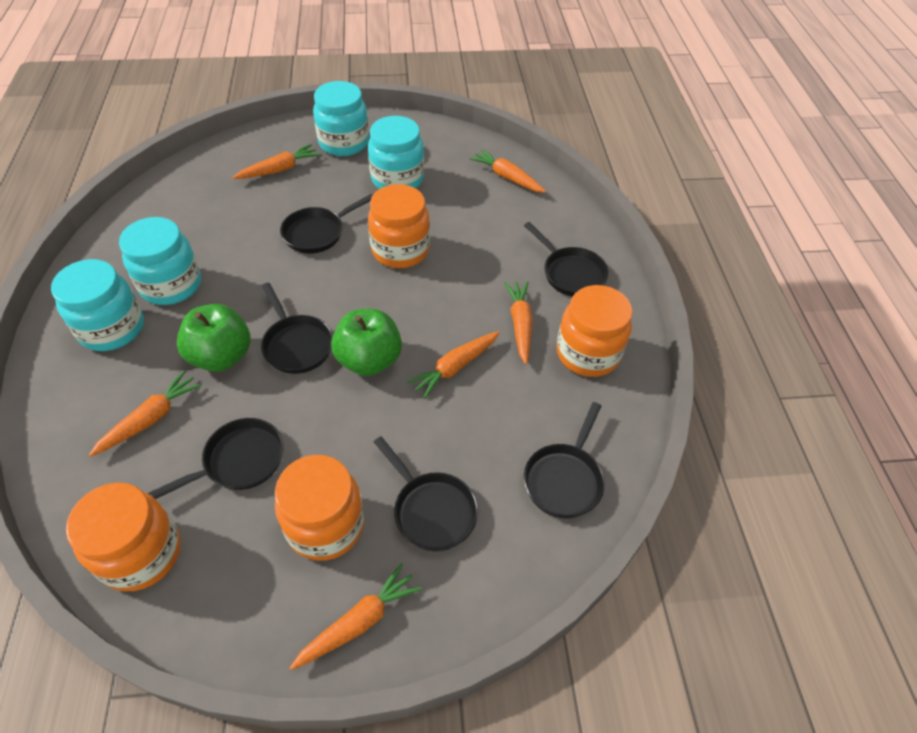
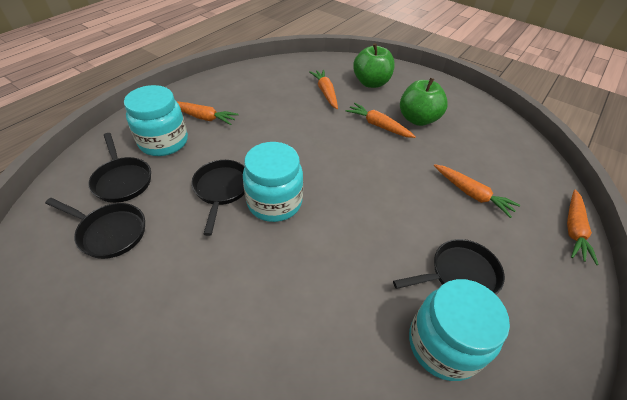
black pan: [147,418,284,499] [261,283,333,374] [280,194,373,254] [374,436,478,552] [524,222,609,296] [524,402,605,518] = 6 -> [45,198,145,259] [88,133,151,203] [191,160,245,236] [393,239,505,295] = 4
orange carrot: [89,371,202,457] [233,144,320,179] [290,563,422,670] [407,331,500,399] [469,149,546,193] [504,281,533,365] = 6 -> [176,101,239,125] [309,69,338,109] [346,103,416,138] [434,164,520,218] [567,190,599,265] = 5
orange jar: [66,483,181,591] [275,455,364,561] [368,184,430,268] [556,285,633,377] = 4 -> none = 0
turquoise jar: [51,259,144,351] [119,217,201,305] [313,81,369,156] [368,116,424,189] = 4 -> [124,85,188,156] [243,142,303,222] [409,279,510,381] = 3

